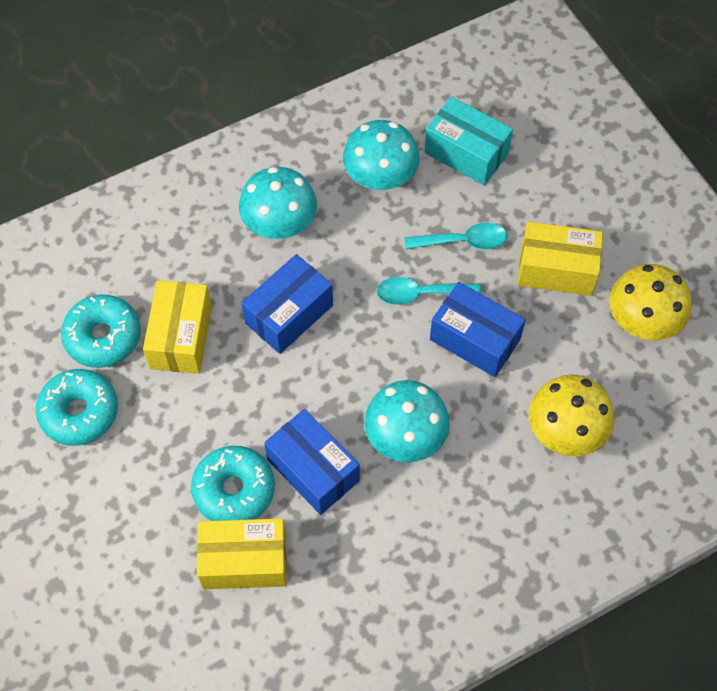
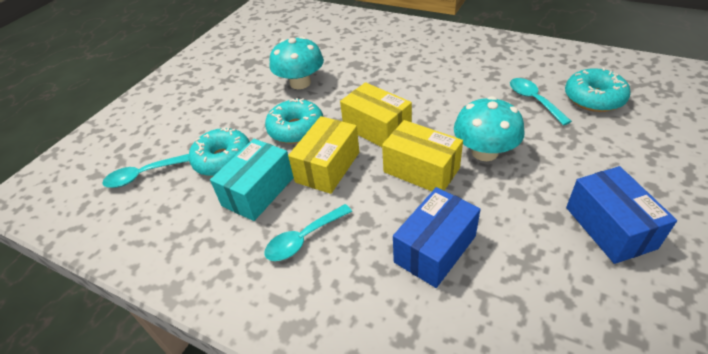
blue box: [242,254,333,354] [264,409,360,515] [430,282,526,377] = 3 -> [393,187,481,288] [566,166,677,264] = 2
turquoise mushroom: [239,167,317,239] [343,120,420,190] [364,380,450,462] = 3 -> [270,36,324,89] [454,96,525,161] = 2
turquoise spoon: [376,277,481,305] [405,223,508,249] = 2 -> [102,154,189,188] [264,204,352,261] [510,78,572,126] = 3
yellow mushroom: [529,375,614,456] [609,264,692,340] = 2 -> none = 0

